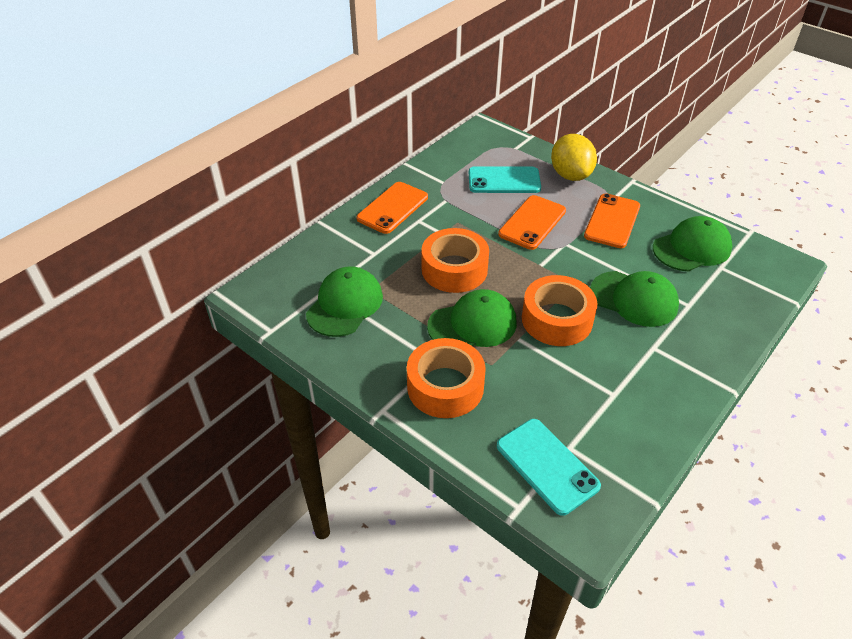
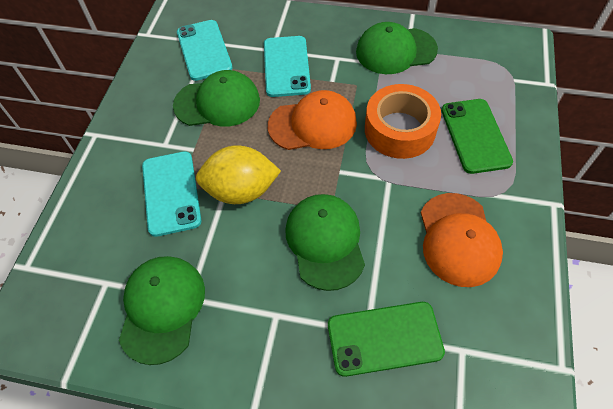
green phone: none = 0 -> [328,302,445,377] [441,99,513,174] = 2
orange cap: none = 0 -> [268,90,357,150] [421,193,503,287] = 2
orange phone: [356,182,428,234] [498,195,566,250] [584,193,640,248] = 3 -> none = 0
orange tape: [407,338,486,418] [421,228,489,293] [522,275,597,346] = 3 -> [365,84,441,159] = 1
turquoise phone: [469,166,541,193] [497,419,601,516] = 2 -> [142,151,201,237] [177,20,233,81] [264,36,311,97] = 3

